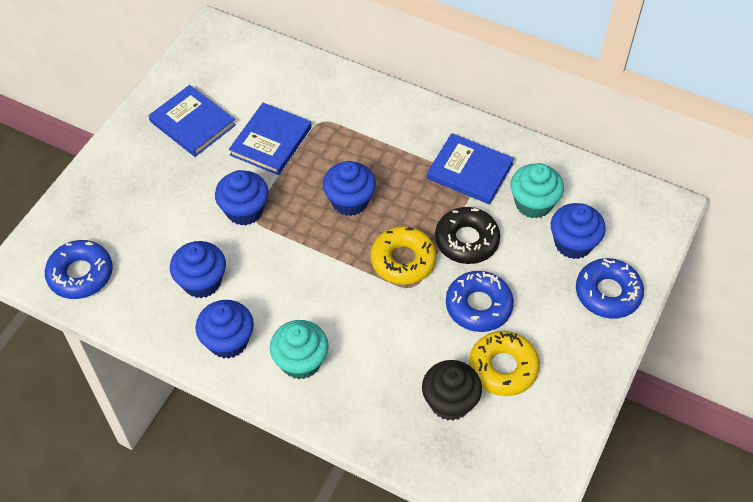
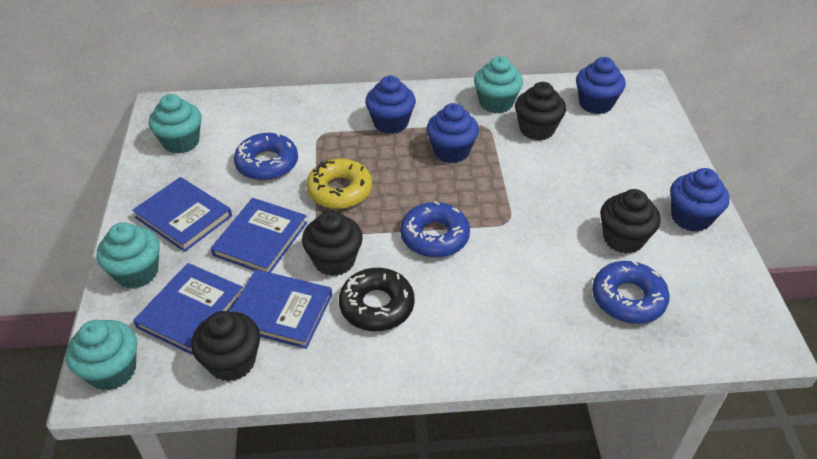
black cupcake: [422,360,482,421] = 1 -> [191,311,260,382] [302,210,363,276] [515,82,566,141] [600,189,660,254] = 4
blue book: [149,85,236,157] [229,103,312,175] [427,133,514,204] = 3 -> [132,177,232,252] [133,263,242,355] [211,198,307,273] [231,269,332,349] = 4
blue cupcake: [170,241,226,298] [195,300,254,358] [215,170,269,225] [323,161,376,216] [551,203,606,259] = 5 -> [365,76,416,134] [427,103,479,163] [576,57,626,114] [670,168,730,232] = 4
turquoise cupcake: [270,320,329,379] [510,163,564,218] = 2 -> [66,320,137,391] [97,222,160,289] [149,94,201,154] [474,56,523,113] = 4
yellow donut: [371,226,437,285] [469,331,540,396] = 2 -> [306,158,372,209] = 1

